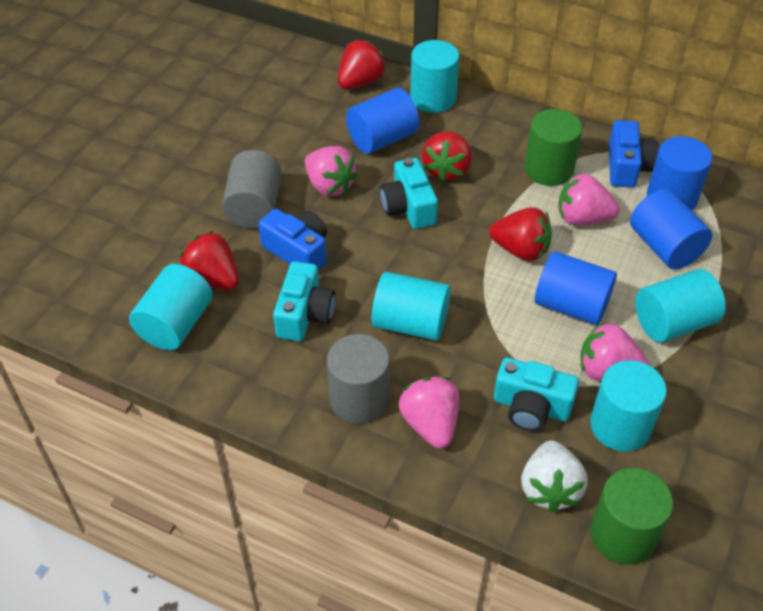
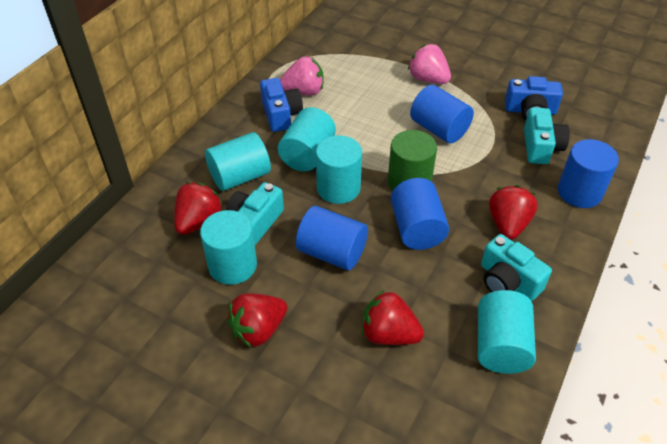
green cylinder: [525,109,583,186] [590,468,673,564] = 2 -> [388,130,437,191] = 1
grey cylinder: [222,150,282,228] [327,334,390,424] = 2 -> none = 0
pink strawberry: [305,146,358,196] [399,377,459,449] [558,173,620,225] [580,322,650,381] = 4 -> [280,56,324,96] [408,44,451,84] = 2
white strawberry: [521,440,588,513] = 1 -> none = 0

